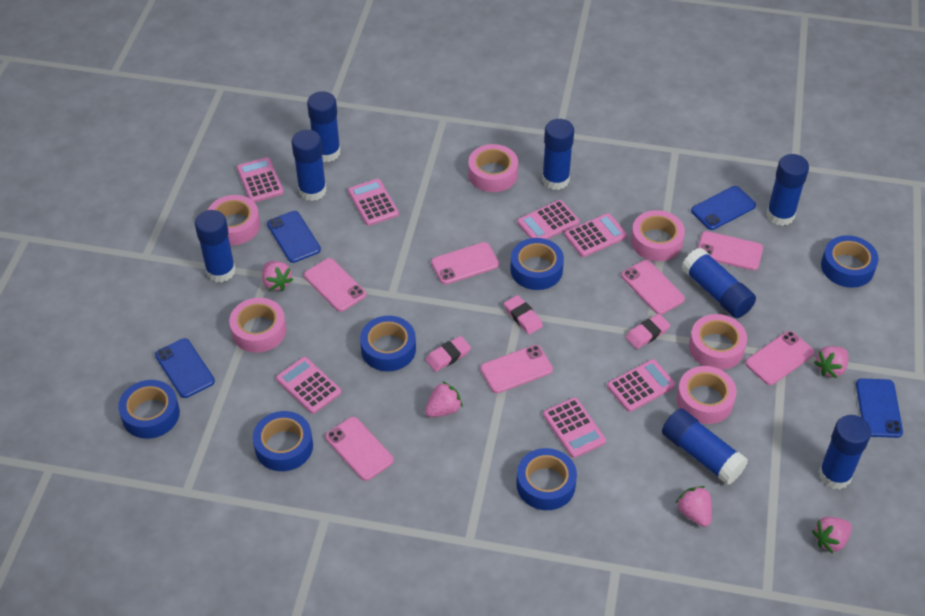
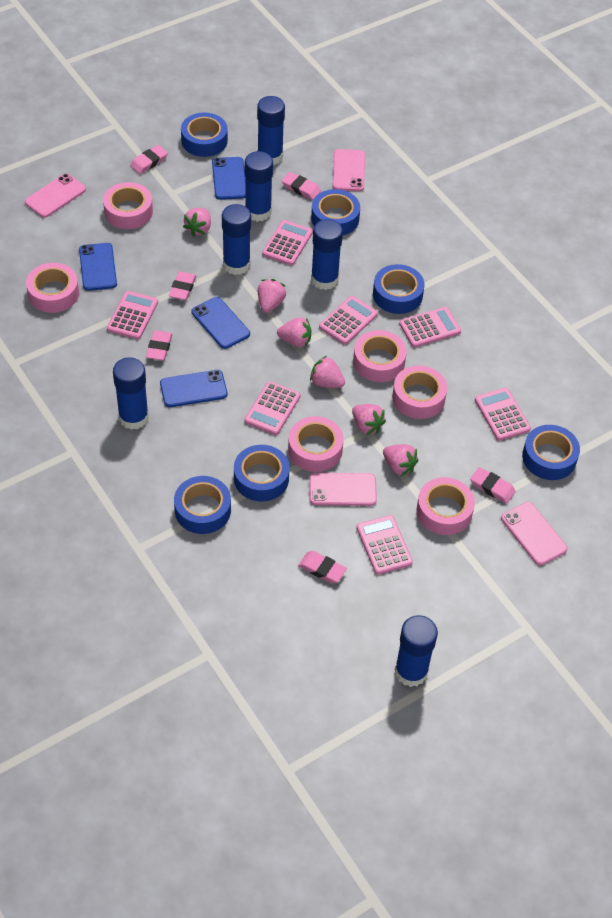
blue glue stick: [195,210,236,282] [292,130,327,201] [307,91,341,162] [542,119,574,190] [662,408,748,485] [682,248,756,318] [766,154,809,226] [819,415,871,489] = 8 -> [113,357,149,430] [222,204,251,275] [245,151,273,222] [257,96,285,165] [311,219,343,290] [395,615,438,687] = 6
pink eraser: [425,336,471,372] [504,295,543,334] [626,314,670,349] = 3 -> [130,145,168,174] [146,330,173,360] [169,271,196,300] [282,172,321,200] [298,551,347,584] [470,467,516,504] = 6
pink phone: [304,258,366,312] [325,417,394,481] [431,242,499,285] [480,345,553,393] [621,260,685,315] [698,231,763,270] [745,331,815,385] = 7 -> [25,174,86,218] [309,473,377,506] [333,149,365,191] [501,502,567,565] = 4
pink strawberry: [262,261,293,291] [425,381,463,417] [676,486,712,527] [812,517,852,554] [814,346,848,378] = 5 -> [183,208,211,237] [258,279,286,313] [277,317,311,347] [310,356,345,388] [352,404,386,435] [383,444,418,476] = 6

